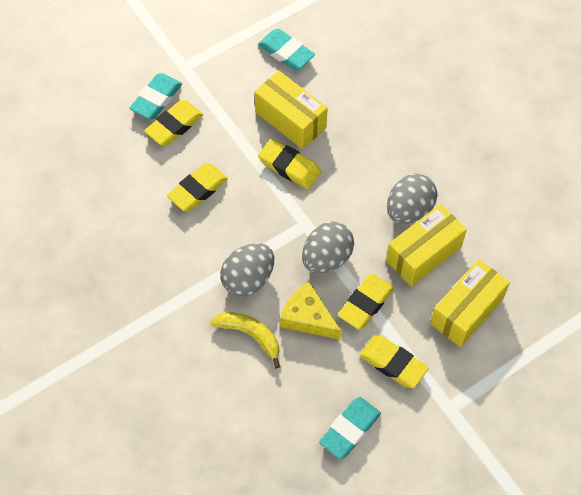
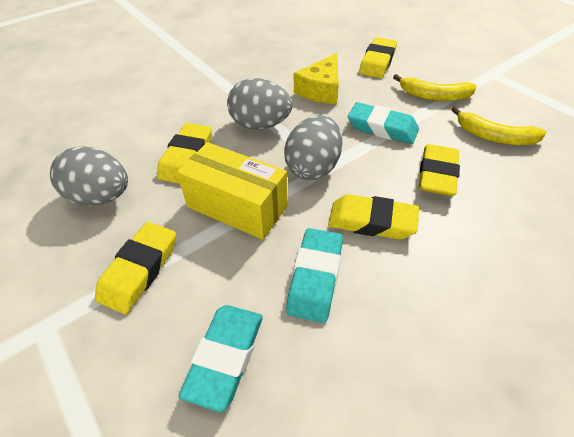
yellow banana: [210,312,280,369] = 1 -> [393,74,477,101] [451,106,547,145] = 2
yellow box: [254,71,328,149] [386,204,467,287] [430,259,510,347] = 3 -> [177,142,288,240] = 1

